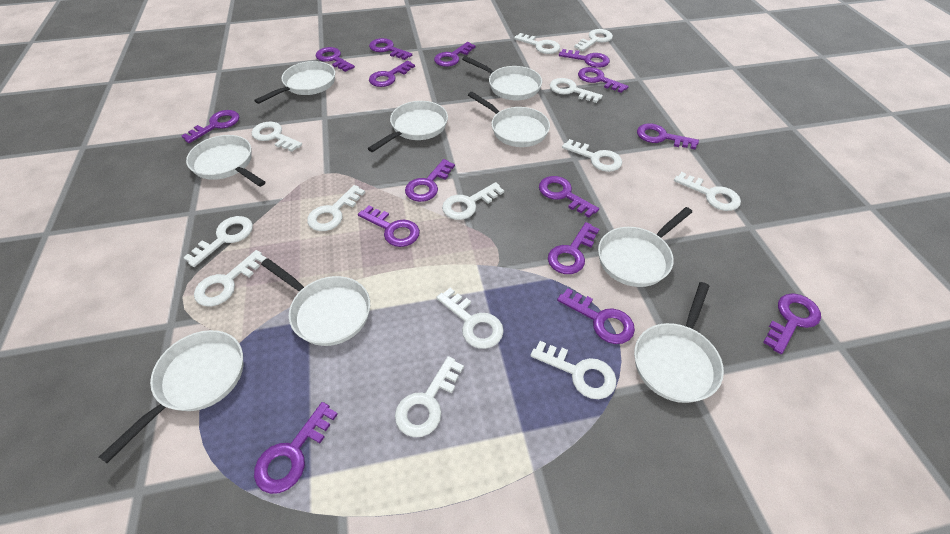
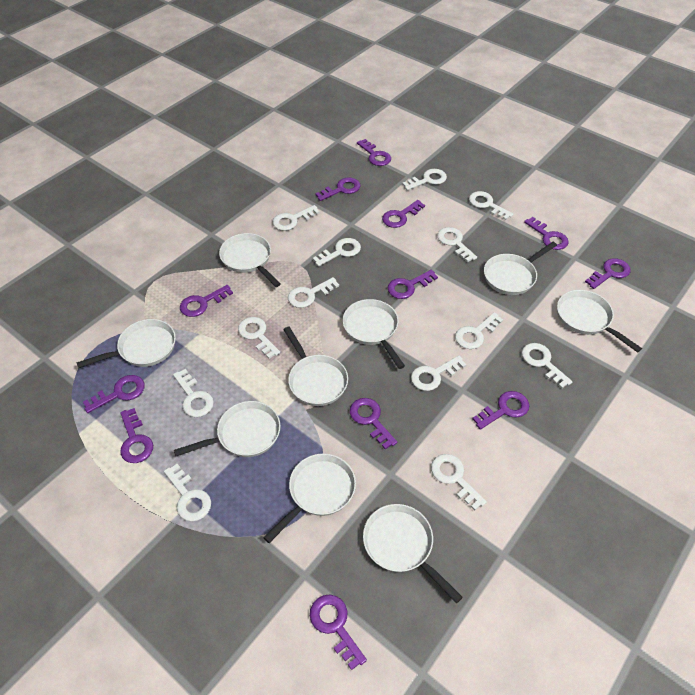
purple key: [182,110,239,143] [254,402,338,494] [316,47,355,72] [358,206,420,247] [369,38,412,60] [369,61,415,87] [405,159,455,202] [434,42,475,67] [539,176,599,217] [548,222,599,274] [557,288,635,344] [559,49,610,68] [578,67,629,93] [637,123,699,149] [763,293,821,354] = 15 -> [83,375,145,413] [120,408,153,463] [180,285,233,317] [310,594,367,670] [315,177,361,201] [350,398,397,449] [357,139,391,166] [382,200,425,228] [387,270,438,299] [472,391,529,430] [524,217,569,250] [585,258,631,289] = 12

